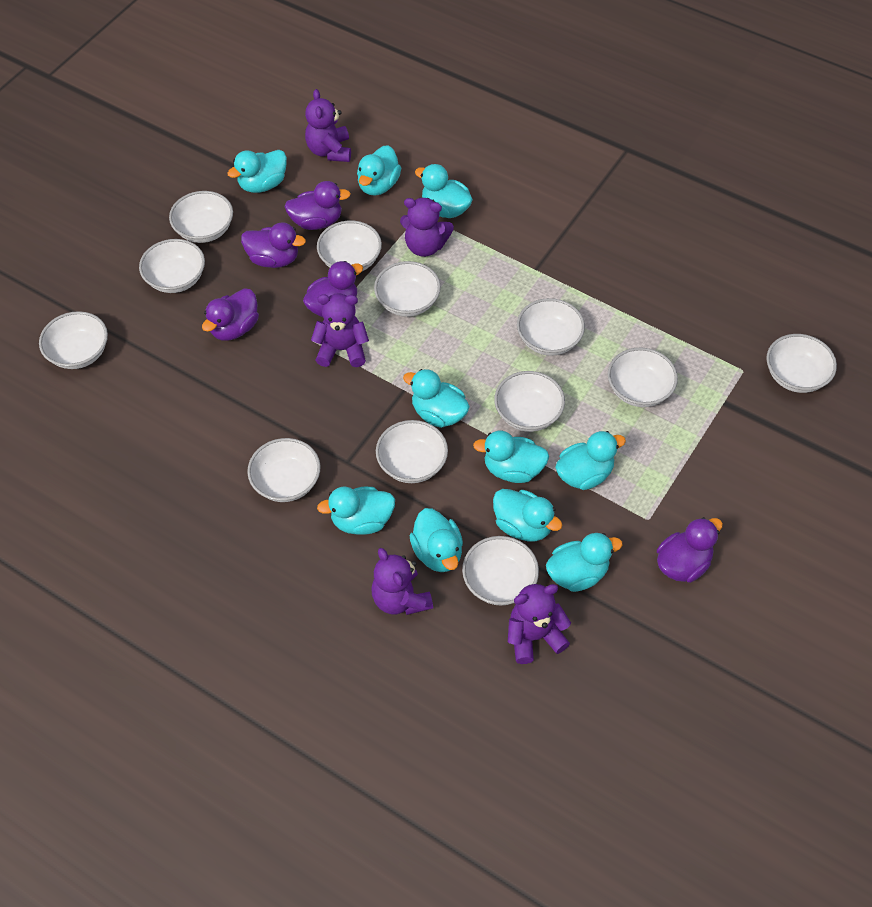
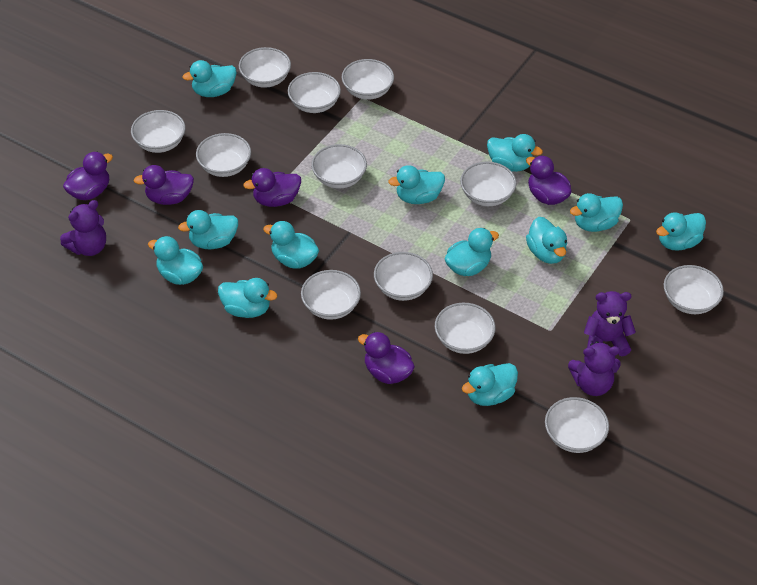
purple teddy bear: [305,89,351,162] [311,293,369,367] [371,548,433,615] [400,198,454,257] [508,584,571,664] = 5 -> [60,200,106,256] [568,341,621,396] [584,291,636,356] = 3
turquoise duck: [227,150,287,193] [317,487,395,535] [357,145,401,196] [403,369,470,428] [409,508,463,572] [415,164,473,218] [473,430,549,483] [493,489,562,541] [546,533,622,592] [555,431,626,490] = 10 -> [148,236,203,285] [178,210,238,249] [183,60,236,97] [218,278,277,318] [263,221,319,269] [388,165,445,204] [445,228,499,276] [462,363,518,406] [487,134,543,172] [526,217,567,264] [570,193,623,232] [656,212,706,251] = 12

